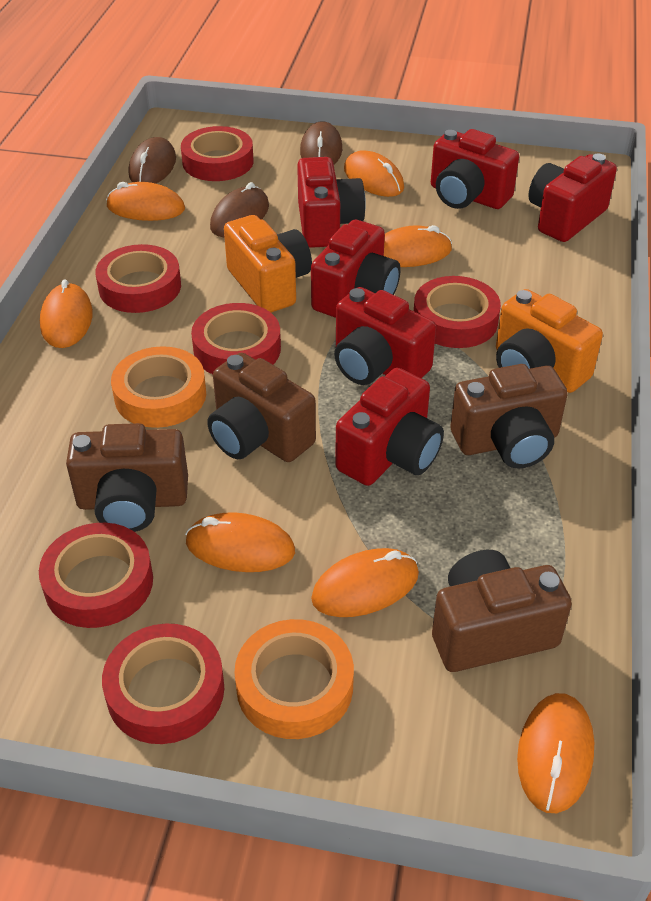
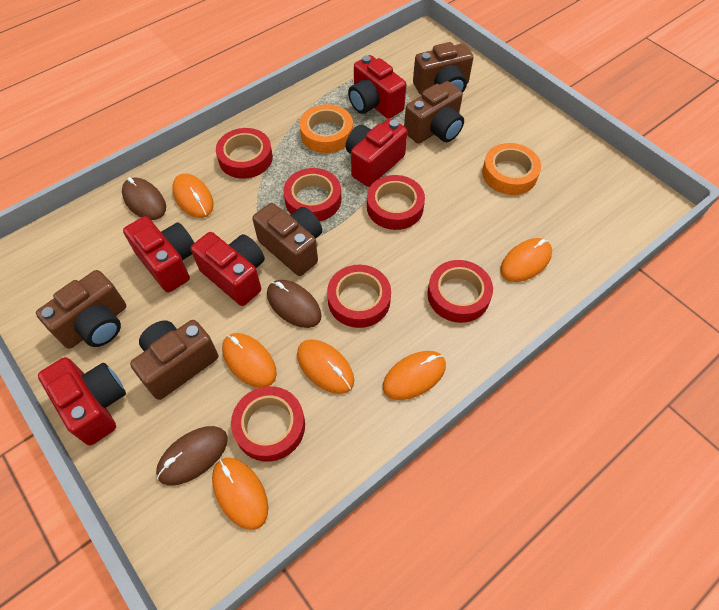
brown camera: [66,423,188,532] [207,353,316,462] [432,550,572,672] [450,364,568,468] = 4 -> [36,270,126,349] [130,320,218,400] [252,203,322,276] [404,81,464,144] [413,42,473,95] = 5
orange camera: [224,215,312,313] [496,289,603,393] = 2 -> none = 0
orange mouse: [40,279,93,348] [106,182,185,221] [185,512,295,572] [311,548,419,617] [344,150,404,197] [384,225,452,267] [517,693,594,813] = 7 -> [172,173,214,218] [212,458,268,530] [222,333,277,388] [297,339,354,394] [383,351,446,400] [500,238,552,282] = 6
red camera: [297,157,366,248] [311,220,401,318] [334,287,436,385] [335,368,444,486] [431,129,519,209] [528,154,617,242] = 6 -> [38,357,126,445] [123,216,194,293] [191,232,265,306] [346,118,407,187] [348,55,406,119] = 5

